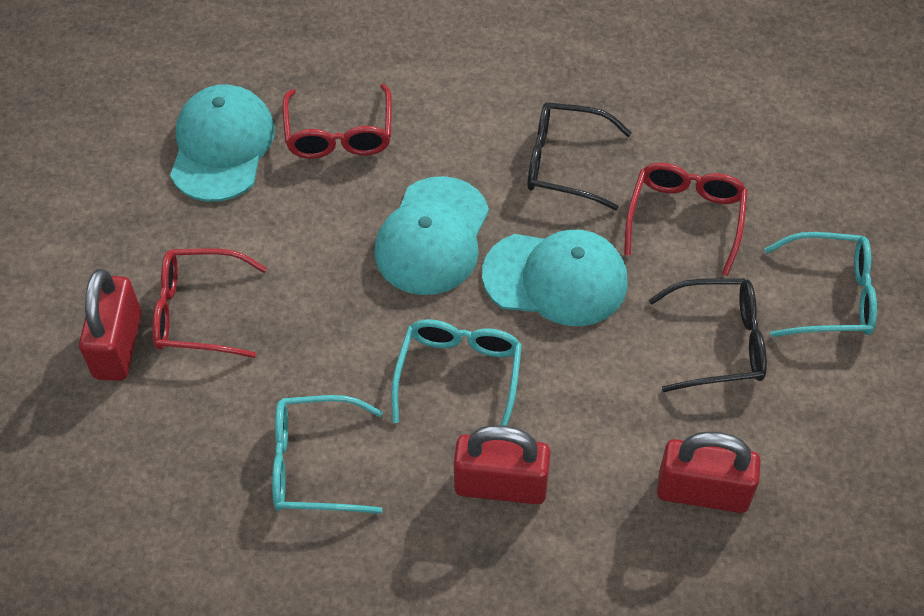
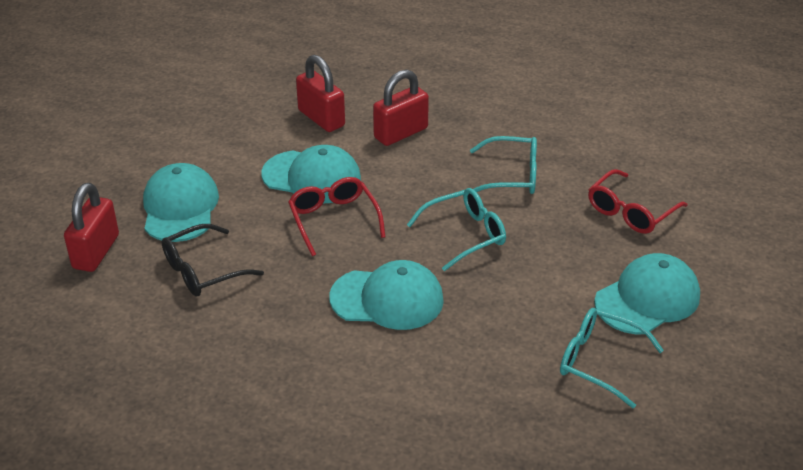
black glasses: [527,102,632,211] [649,278,767,392] = 2 -> [162,224,264,296] = 1
red glasses: [152,249,267,358] [282,84,392,159] [624,163,748,276] = 3 -> [288,177,386,256] [588,169,688,234] = 2
turquoise cap: [170,84,275,202] [375,176,489,295] [482,229,628,326] = 3 -> [143,163,219,242] [262,145,361,203] [329,260,444,330] [594,253,700,334] = 4

